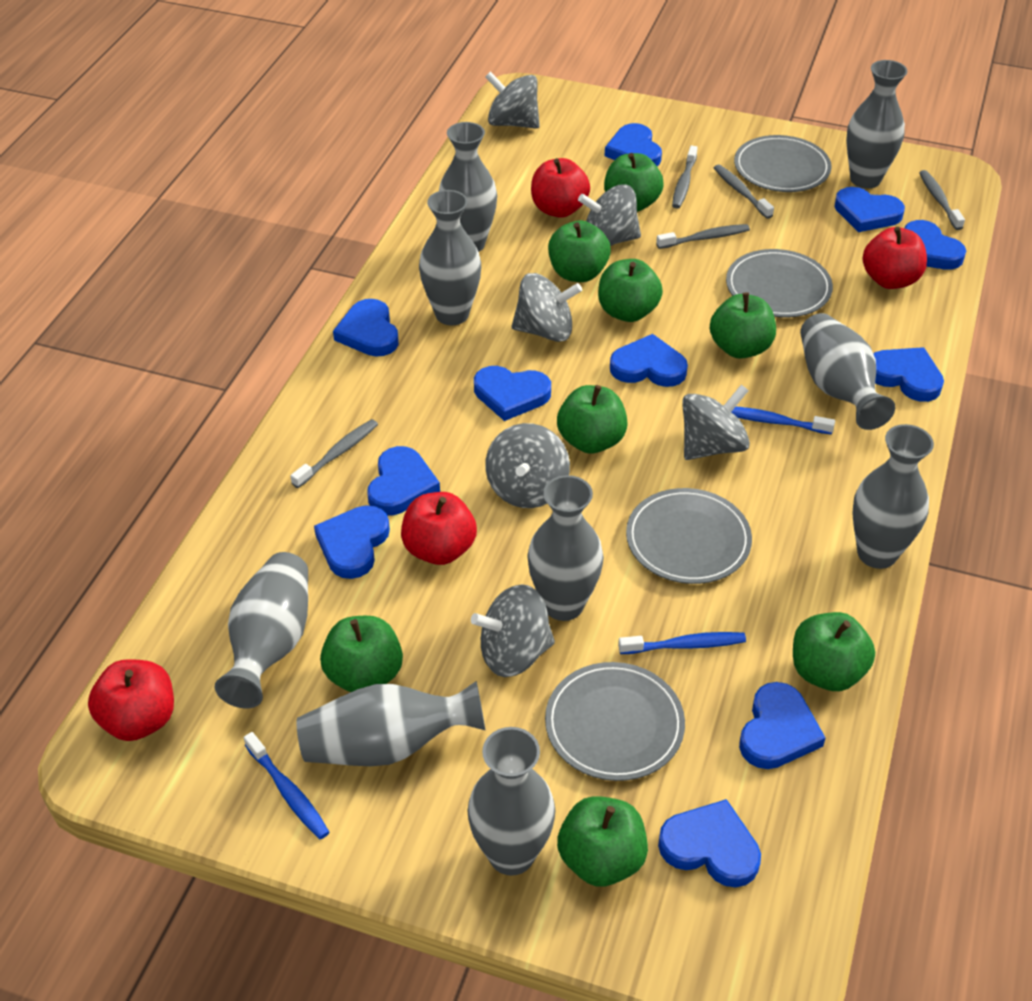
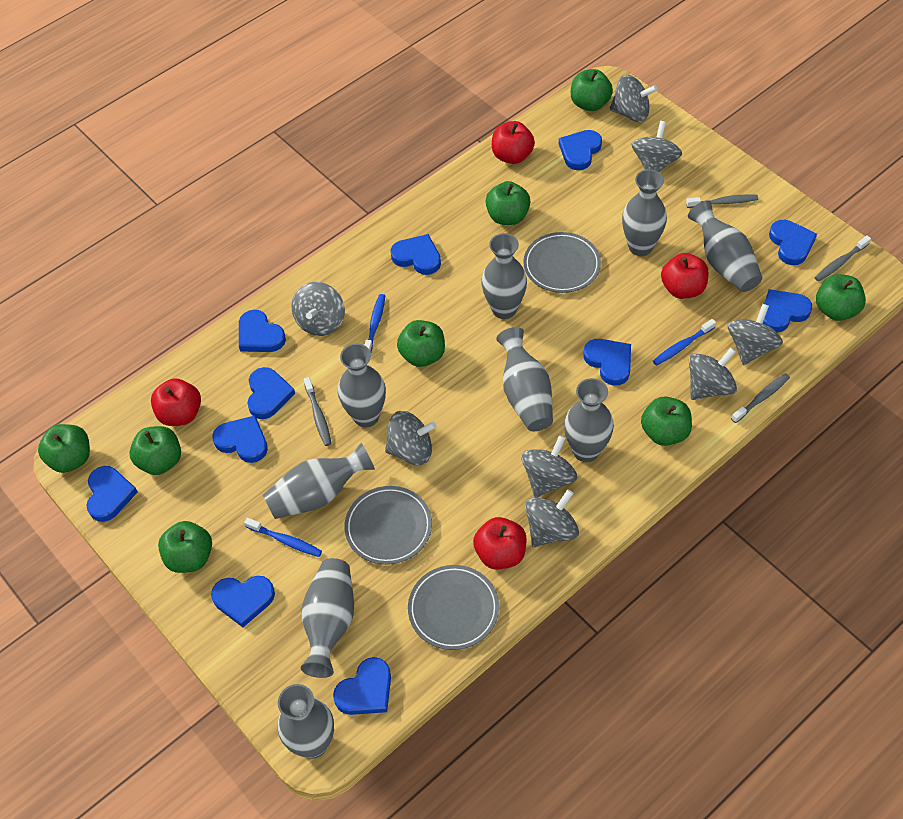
grey plate: [545,662,685,781] [626,488,752,584] [726,249,833,317] [734,135,831,192] = 4 -> [344,486,432,565] [408,565,499,650] [523,232,601,293] = 3
grey spinning top: [471,584,555,677] [485,72,540,129] [485,423,570,508] [512,273,582,342] [578,184,641,246] [682,385,750,460] = 6 -> [292,282,345,336] [385,411,437,465] [521,435,577,498] [525,489,579,547] [609,75,658,122] [632,121,682,172] [689,347,737,400] [728,304,783,365] = 8
grey toothbrush: [290,419,378,488] [656,224,750,249] [672,145,698,209] [714,165,774,219] [919,170,965,230] = 5 -> [304,377,331,446] [686,194,758,208] [731,373,790,423] [814,235,871,282] = 4

